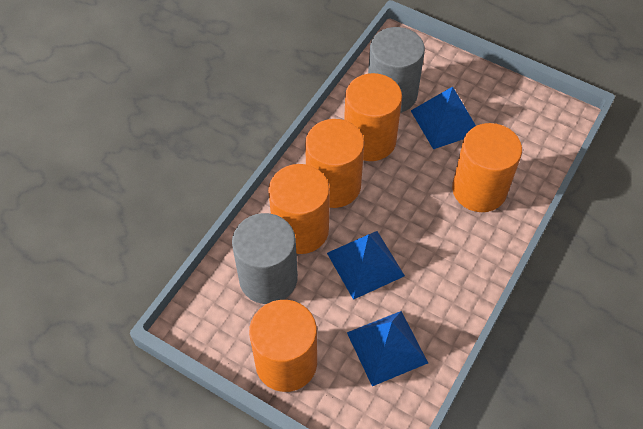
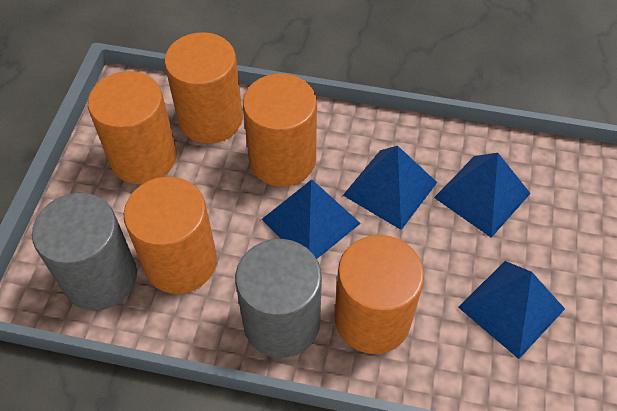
blue pyramid: [327,231,405,300] [347,311,428,386] [411,87,476,149] = 3 -> [261,180,361,259] [343,146,437,230] [434,153,531,238] [458,261,565,359] = 4

